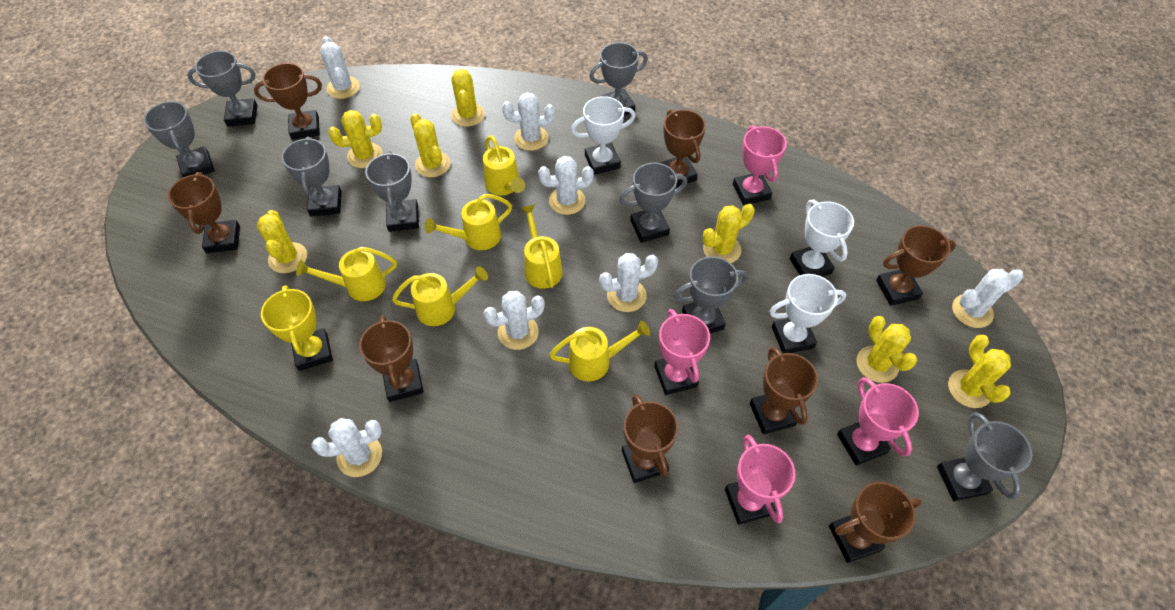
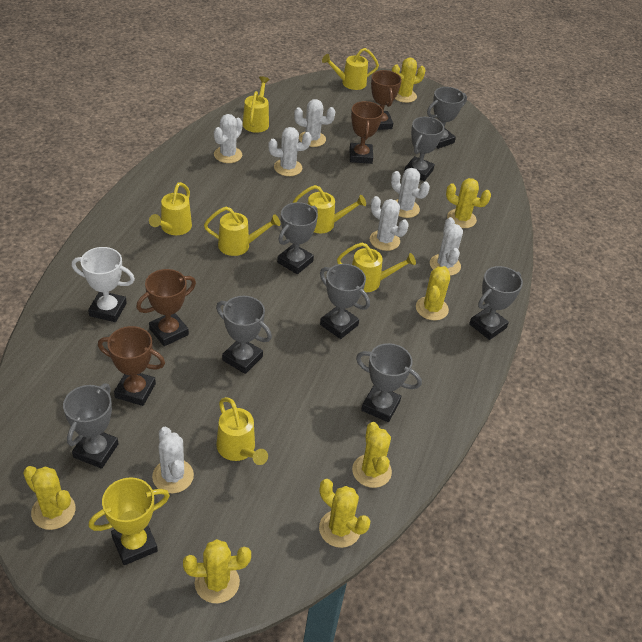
brown trophy: [168,172,240,253] [254,63,322,140] [359,315,424,402] [622,394,678,483] [660,109,706,187] [750,347,818,434] [829,482,922,563] [876,225,956,306] = 8 -> [98,326,165,406] [136,269,196,346] [350,101,383,164] [371,70,402,130] = 4
pink trophy: [654,309,710,395] [725,435,796,525] [733,125,787,205] [837,377,919,466] = 4 -> none = 0
white trophy: [571,96,635,175] [769,274,846,353] [790,200,854,277] = 3 -> [72,247,135,322] = 1
yellow watering can: [296,247,397,301] [392,266,488,326] [425,194,512,250] [483,135,525,196] [521,204,563,289] [549,321,650,382] = 6 -> [149,182,192,235] [204,207,281,256] [216,397,268,465] [243,76,270,133] [293,185,366,233] [322,48,379,90] [337,243,416,292] = 7

